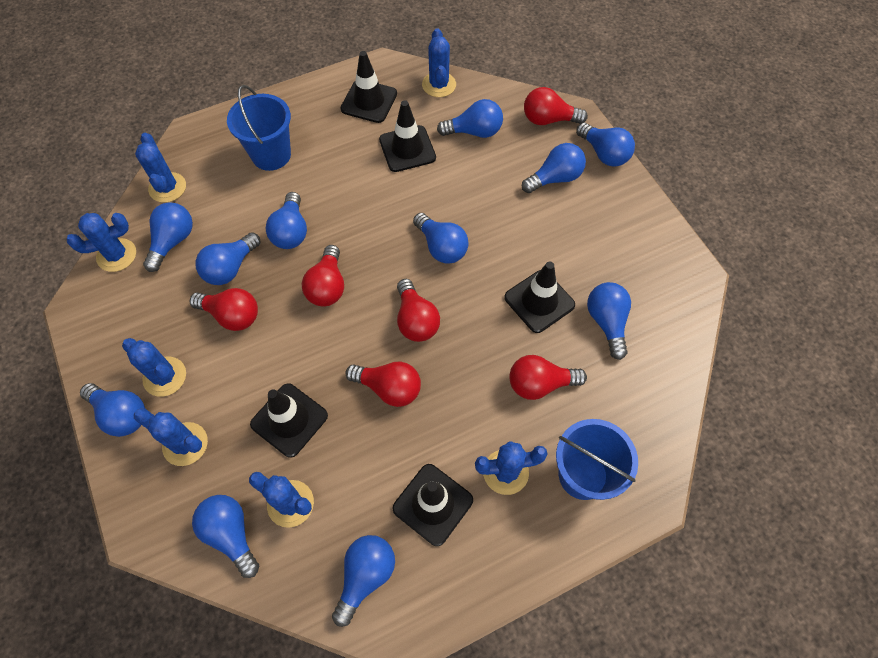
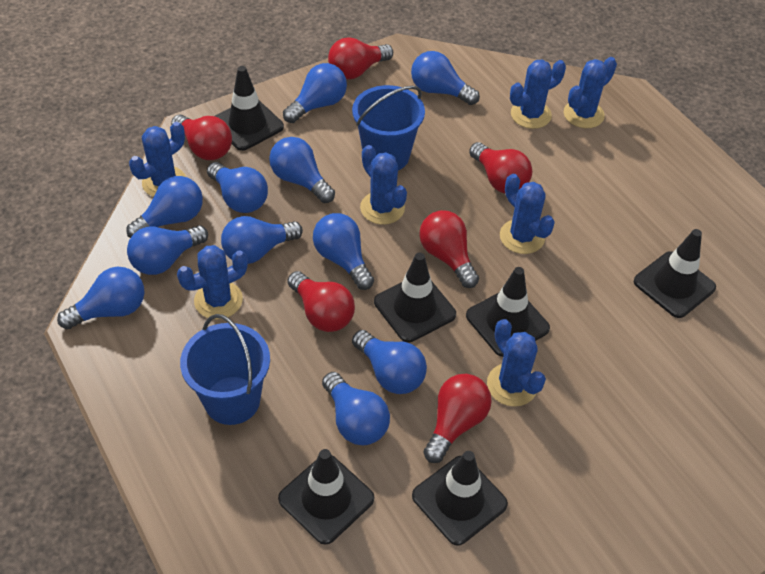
black traffic cone: [250,383,328,458] [340,51,397,123] [379,100,436,172] [393,464,473,546] [504,261,575,333] = 5 -> [215,66,284,151] [278,449,374,545] [374,252,456,342] [412,451,508,546] [466,267,550,357] [634,229,716,318] = 6

